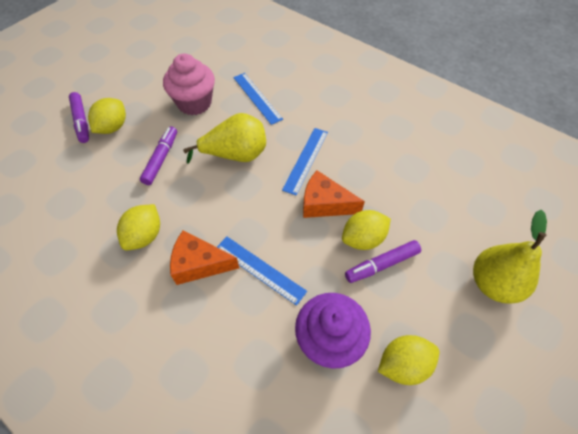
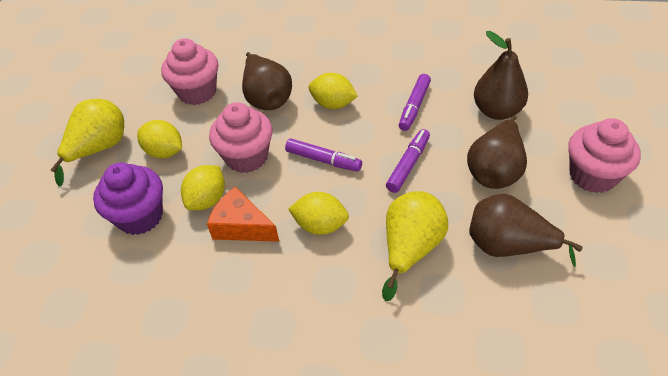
blue ruler: [217,236,307,306] [233,73,283,125] [282,128,328,196] = 3 -> none = 0
brown pear: none = 0 -> [242,52,292,110] [467,115,527,189] [469,194,583,267] [474,31,528,120] = 4
orange cheese: [170,231,239,285] [303,170,365,218] = 2 -> [207,186,279,242] = 1
pink cupcake: [163,54,215,115] = 1 -> [161,38,219,105] [209,102,273,173] [568,118,641,193] = 3

